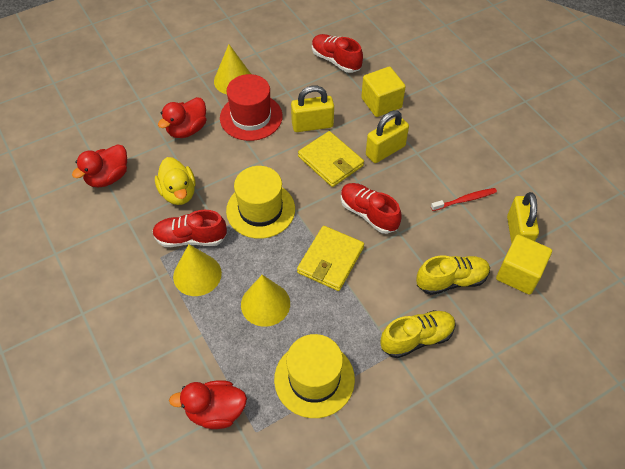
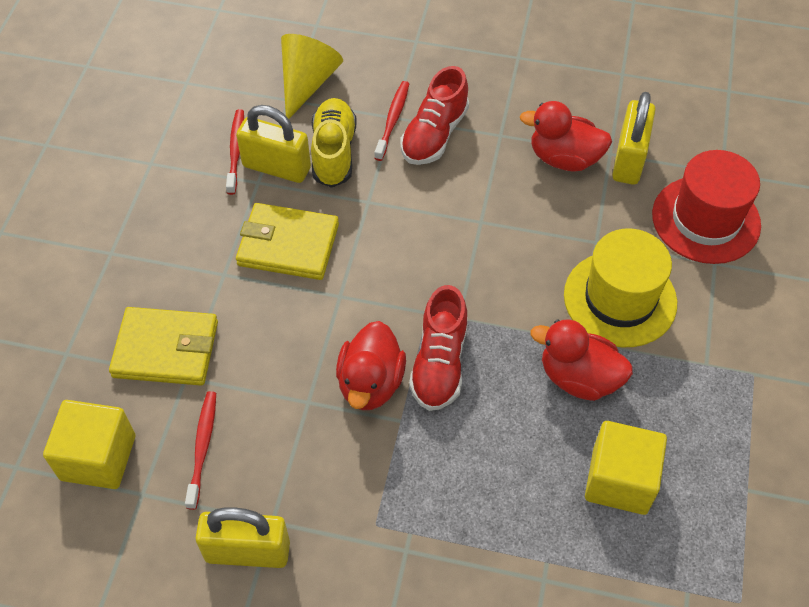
red shoe: [153,210,227,247] [312,34,363,73] [341,183,401,234] = 3 -> [401,66,469,165] [409,285,468,411] = 2
red toothbrush: [431,188,497,211] = 1 -> [185,391,216,510] [226,109,244,195] [374,81,409,161] = 3
yellow cone: [173,244,222,296] [214,44,251,94] [241,275,290,327] = 3 -> [281,34,343,119] = 1
yellow duck: [155,157,196,205] = 1 -> none = 0
yellow hat: [226,166,295,239] [274,334,355,418] = 2 -> [564,228,677,347] = 1
yellow shoe: [381,310,456,358] [416,255,490,295] = 2 -> [311,98,357,188] = 1

